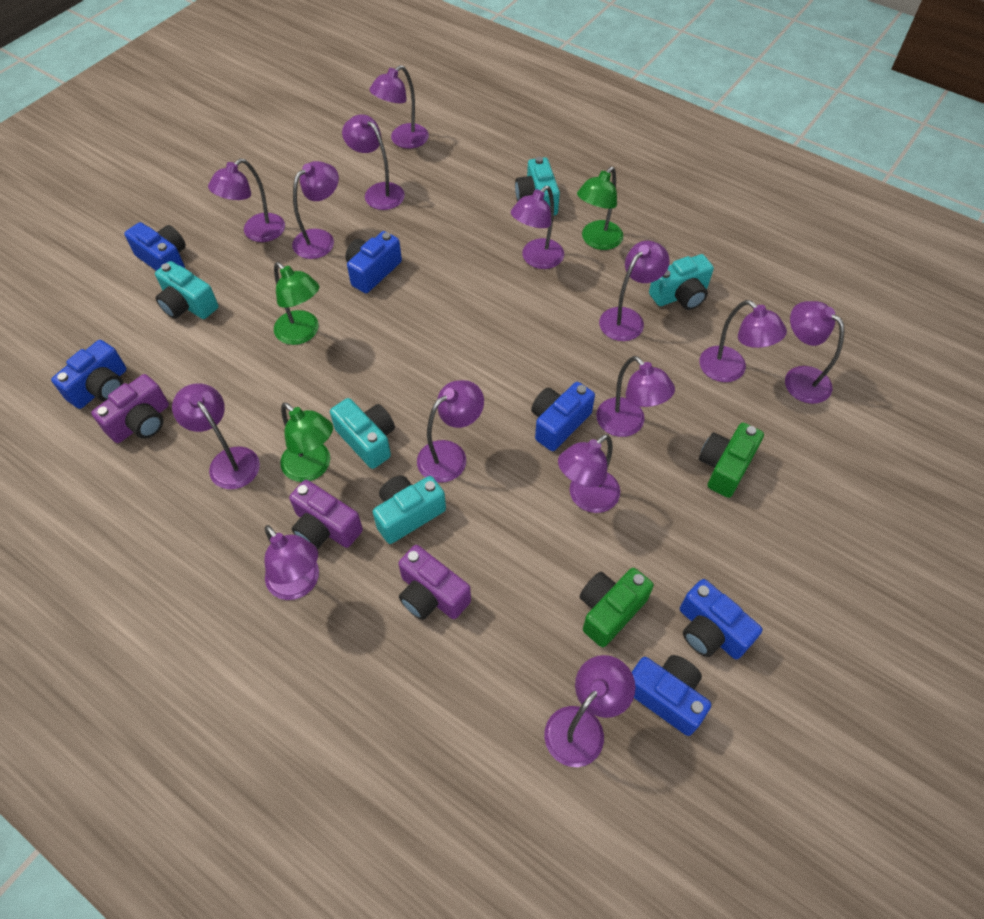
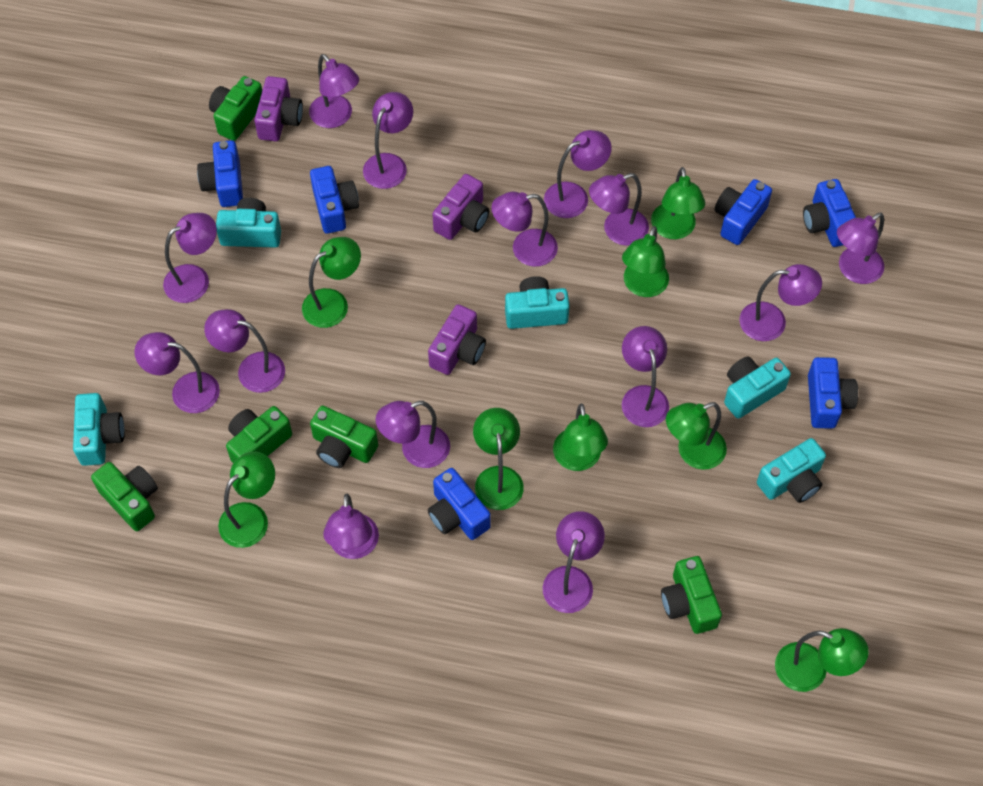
green camera: [580,568,654,647] [699,423,764,498] = 2 -> [91,462,158,531] [209,76,262,141] [226,406,292,463] [310,406,378,468] [661,556,722,634] = 5
green lamp: [274,262,319,345] [280,402,333,482] [577,167,623,250] = 3 -> [218,451,275,548] [302,237,361,328] [473,408,524,510] [553,404,608,471] [622,226,669,297] [651,167,705,239] [666,402,727,470] [775,628,869,692] = 8

